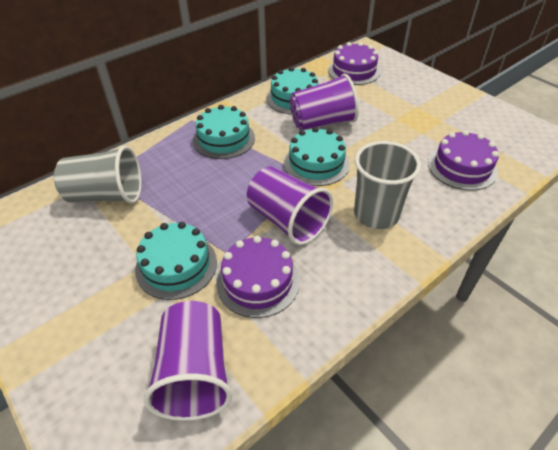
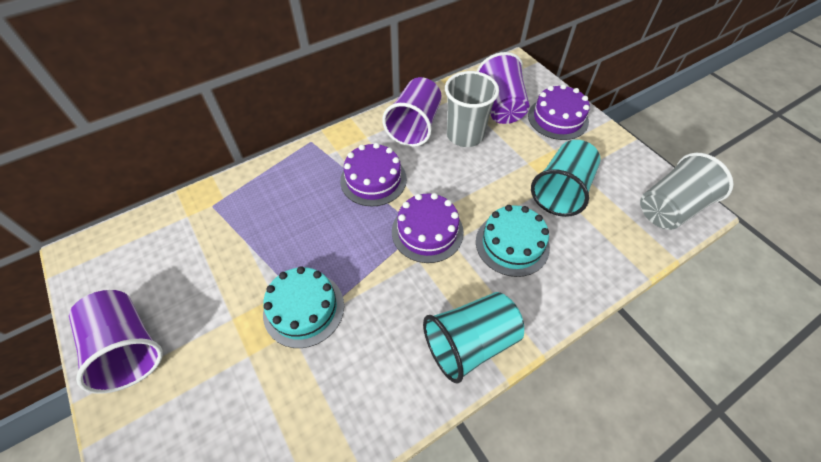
turquoise cake: [135,222,217,300] [193,105,255,159] [266,67,318,114] [284,127,350,186] = 4 -> [263,266,344,348] [476,205,550,277] = 2
turquoise cup: none = 0 -> [423,292,524,384] [531,140,601,217] = 2

